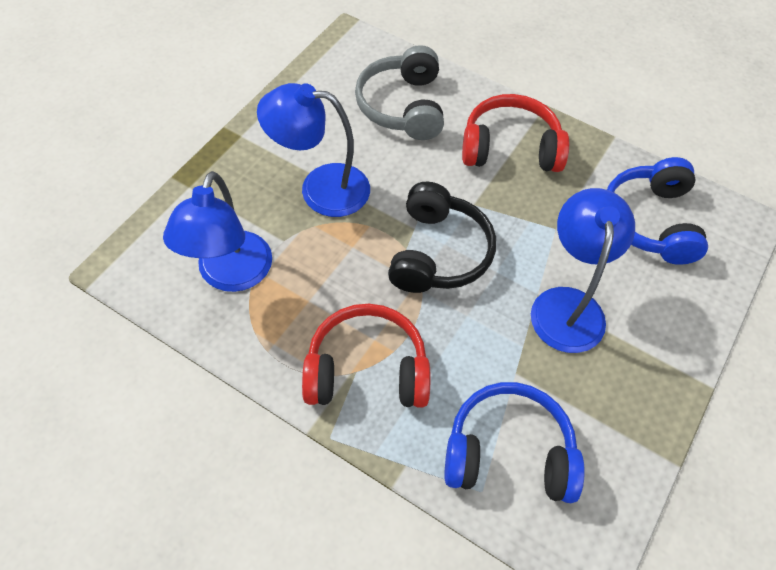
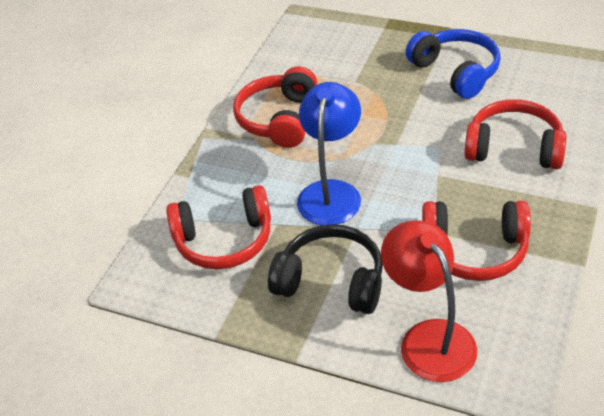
blue headphones: [444,382,585,503] [607,157,708,265] = 2 -> [406,29,501,99] = 1
blue lamp: [163,171,272,292] [257,83,370,217] [531,188,635,353] = 3 -> [297,82,361,225] = 1
grey headphones: [355,45,444,140] = 1 -> none = 0
red headphones: [302,304,430,408] [462,94,569,172] = 2 -> [166,185,271,269] [233,66,317,148] [422,201,531,281] [464,99,567,169] = 4
red lamp: none = 0 -> [381,220,477,382] = 1

